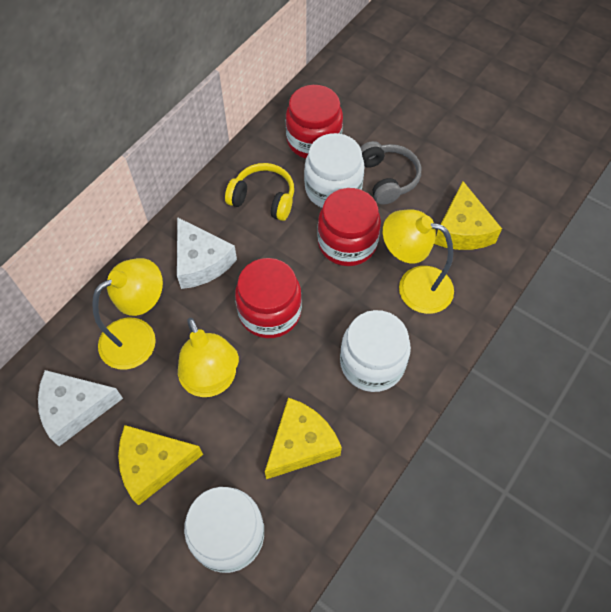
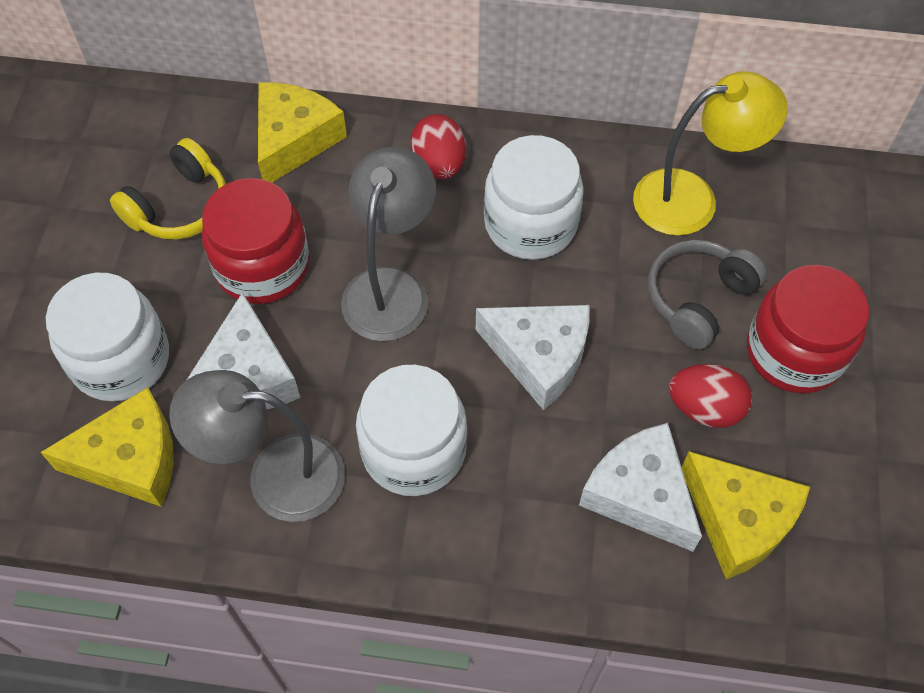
grey lamp: none = 0 -> [169,370,345,522] [341,147,436,341] = 2
red egg: none = 0 -> [411,114,466,179] [669,364,752,428] = 2
red jar: [235,258,302,338] [286,85,343,159] [317,188,381,266] = 3 -> [202,178,310,304] [747,265,869,394] = 2
white cheese: [38,370,123,446] [177,217,237,289] = 2 -> [187,292,301,409] [476,305,589,410] [579,423,702,552] = 3
yellow lamp: [92,258,163,370] [178,318,239,397] [383,209,454,314] = 3 -> [633,72,788,236] = 1

